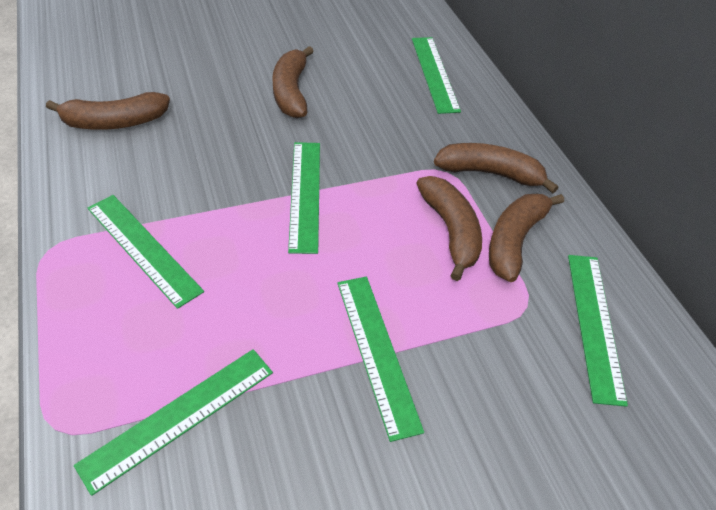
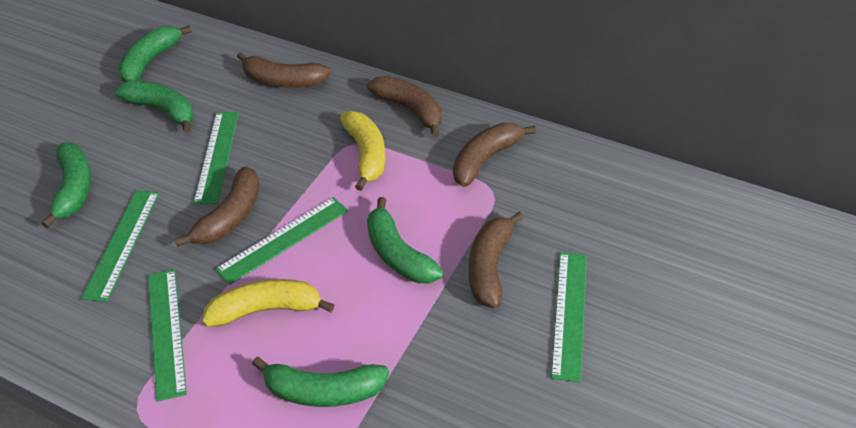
green banana: none = 0 -> [41,142,91,228] [115,81,193,133] [118,26,192,82] [252,357,389,407] [367,197,444,283] = 5
green ruler: [74,349,273,496] [88,195,204,309] [288,142,320,254] [337,277,424,442] [412,37,461,114] [568,255,628,407] = 6 -> [81,190,160,302] [148,269,187,402] [194,112,239,204] [215,197,348,285] [551,252,587,382] = 5
yellow banana: none = 0 -> [202,279,334,327] [340,111,386,191] = 2

